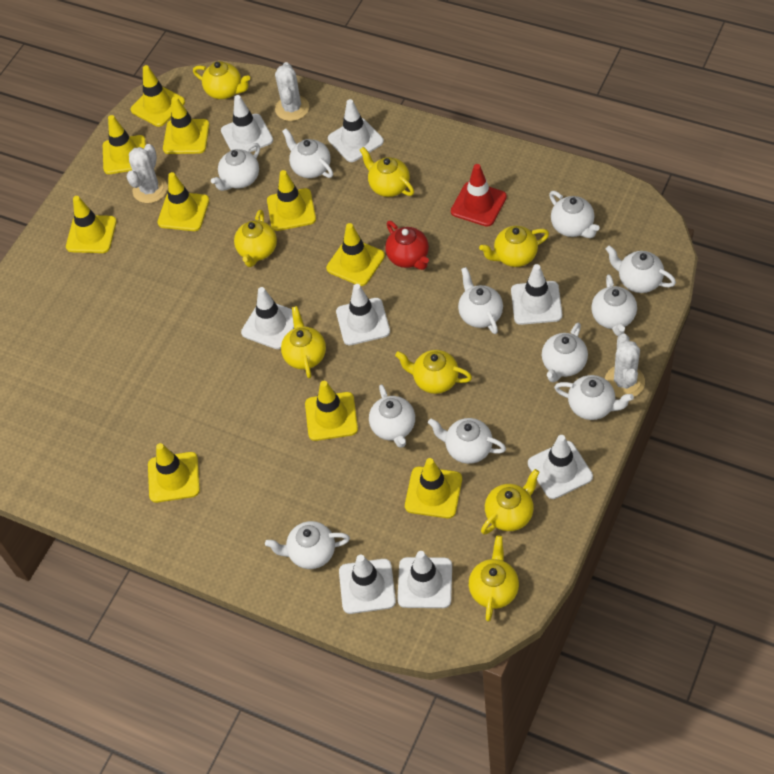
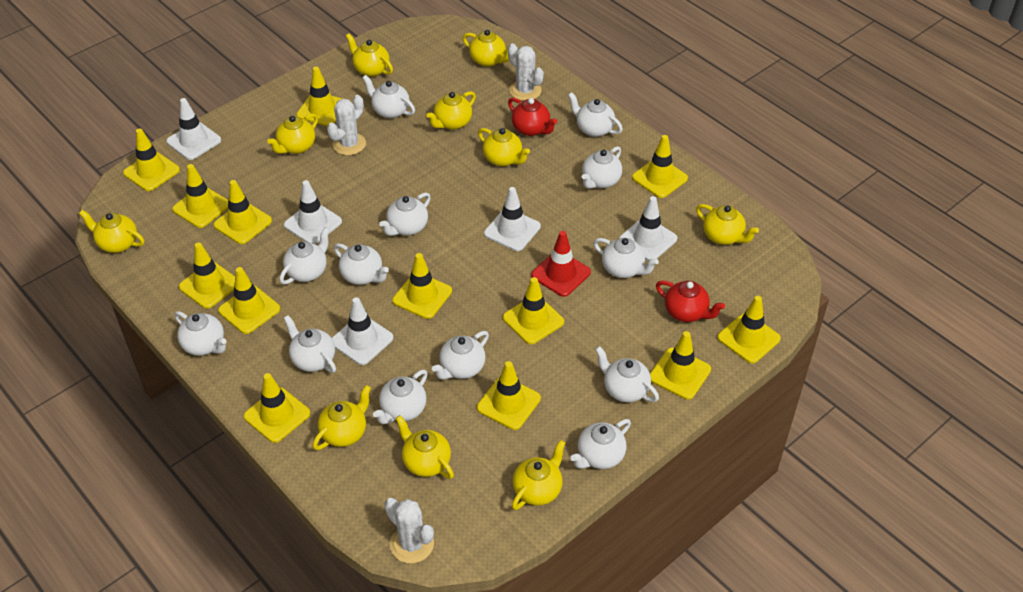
red teapot: [385,221,429,270] = 1 -> [508,98,557,136] [656,280,725,322] = 2
white teapot: [211,143,260,191] [265,521,350,569] [282,128,333,178] [369,384,415,448] [428,418,506,464] [458,267,503,334] [542,323,588,383] [549,191,600,238] [554,375,634,420] [591,275,637,336] [606,245,676,293] = 11 -> [174,311,226,356] [279,227,330,285] [284,315,336,373] [334,243,389,285] [363,75,415,119] [373,370,428,424] [379,192,431,236] [432,331,489,380] [568,92,623,137] [570,419,631,469] [582,146,622,189] [593,238,659,278] [595,346,659,402] = 13
white traffic cone: [221,95,273,152] [241,287,294,349] [328,99,384,162] [336,284,390,345] [339,554,396,614] [397,551,452,608] [511,264,562,325] [528,435,593,499] = 8 -> [166,98,221,160] [284,180,342,244] [332,297,393,365] [484,187,541,251] [619,196,678,261] = 5
yellow teapot: [193,61,250,99] [234,210,277,267] [281,306,326,378] [360,147,414,197] [395,350,472,394] [469,536,519,622] [479,226,549,267] [481,469,540,535] = 8 -> [79,210,144,253] [267,113,318,154] [313,385,371,450] [346,33,393,77] [396,415,454,479] [426,91,476,130] [463,30,509,67] [478,128,530,167] [512,440,565,510] [696,204,759,245] = 10
yellow traffic cone: [66,196,117,253] [103,115,146,174] [130,65,185,127] [148,443,200,503] [157,172,209,231] [163,96,209,154] [267,170,316,231] [305,381,358,441] [326,223,385,286] [405,458,462,518] = 10 -> [123,128,180,191] [172,164,228,228] [179,242,235,309] [213,180,272,244] [218,267,280,334] [244,373,310,443] [297,67,343,126] [392,253,452,319] [477,361,541,430] [503,277,564,344] [632,135,688,198] [650,331,711,399] [718,296,781,363] = 13

